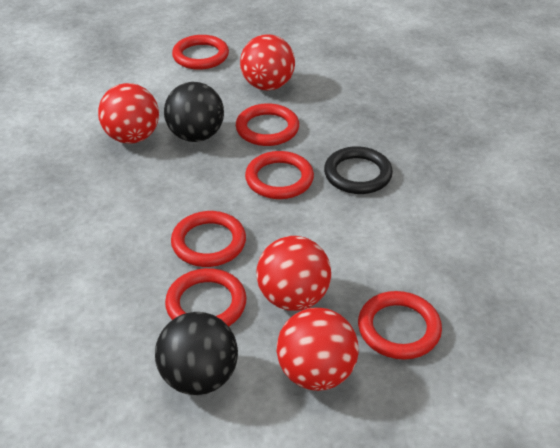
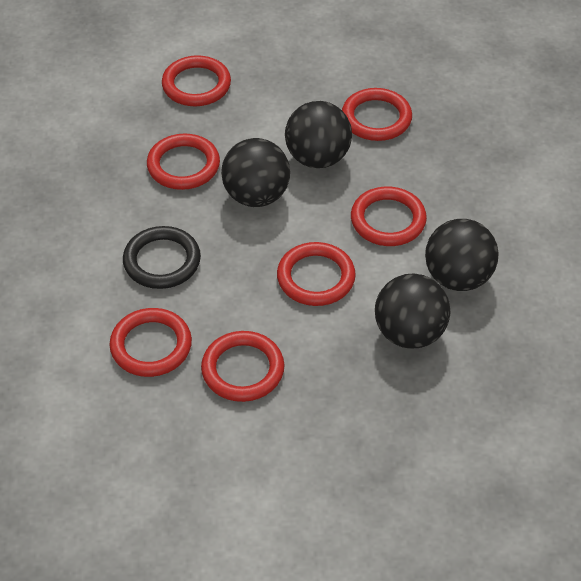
black ball: [155,312,238,395] [164,82,224,142] = 2 -> [221,138,290,207] [285,101,352,168] [375,274,450,349] [425,219,499,291] = 4
red ball: [98,83,159,144] [240,34,295,90] [256,236,331,311] [277,307,358,391] = 4 -> none = 0
red ring: [165,268,246,326] [171,211,246,267] [172,35,229,70] [236,103,299,146] [245,151,314,199] [358,291,442,359] = 6 -> [110,308,192,377] [147,134,220,190] [162,55,231,106] [201,331,284,402] [277,242,356,306] [342,88,412,141] [351,187,427,246] = 7

